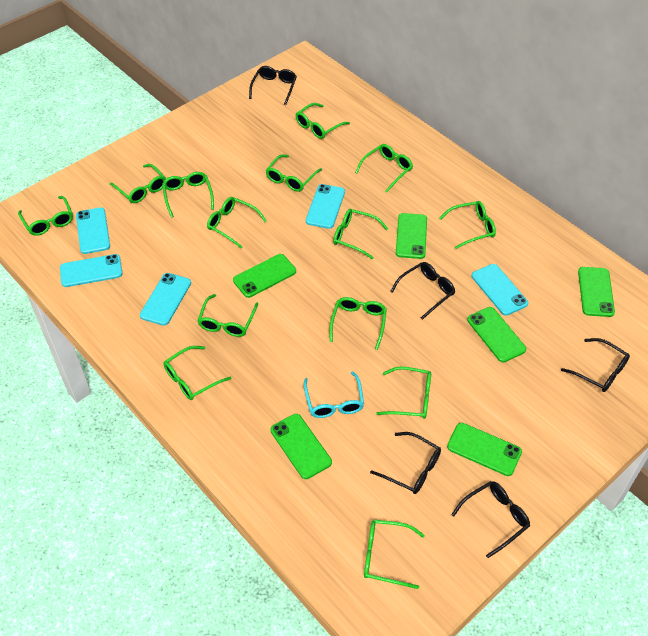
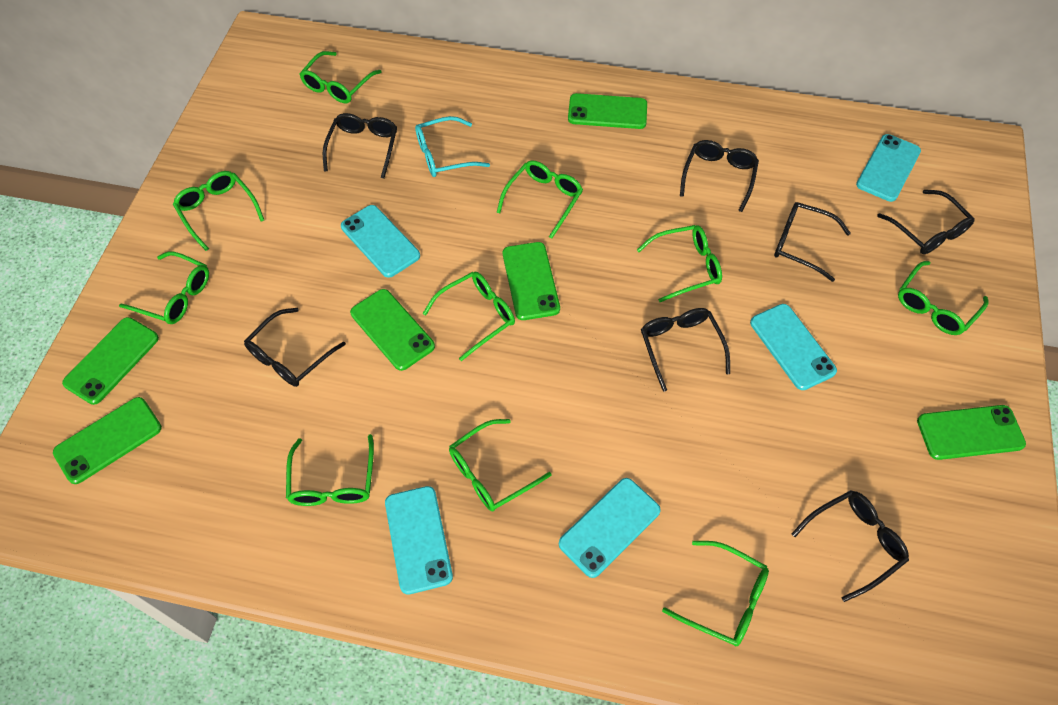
black glasses: [249,66,297,105] [370,432,441,494] [390,262,455,320] [451,481,530,558] [561,338,630,392] = 5 -> [244,308,346,387] [323,113,397,179] [641,308,730,392] [680,140,759,212] [774,202,851,282] [792,490,909,602] [877,190,975,254] = 7
green glasses: [18,196,73,236] [110,164,166,203] [162,172,214,218] [163,346,232,400] [197,294,258,337] [207,197,266,248] [266,154,322,192] [296,103,350,139] [329,297,387,350] [333,209,388,259] [355,144,413,192] [364,520,425,589] [376,367,431,419] [440,201,496,249] = 14 -> [119,251,209,324] [173,171,264,251] [286,434,374,506] [300,51,381,103] [423,271,515,361] [449,419,552,511] [496,160,583,239] [637,225,722,302] [662,541,769,646] [898,261,988,335] = 10

